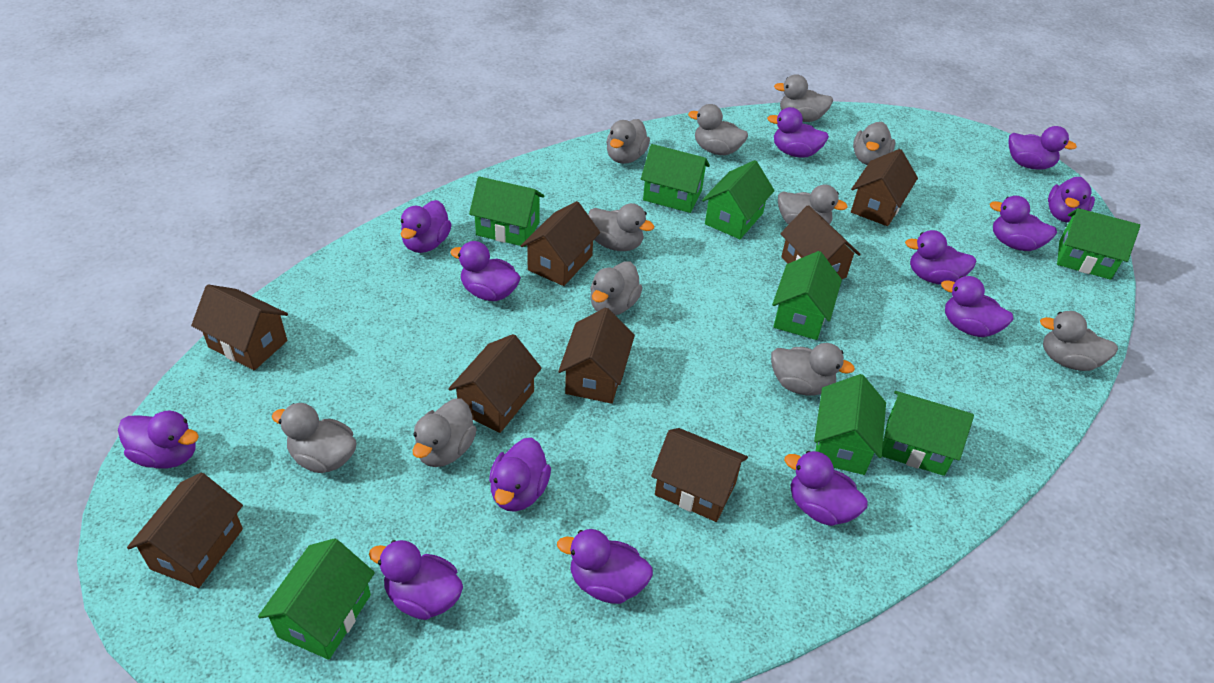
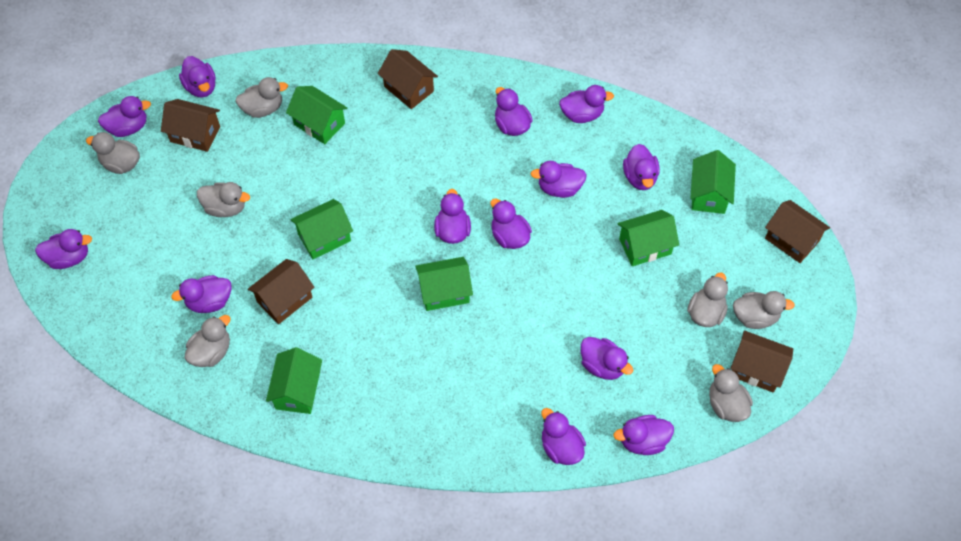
brown house: [127,473,243,588] [191,284,288,370] [448,334,542,433] [521,201,600,286] [558,308,635,404] [651,428,748,522] [780,205,861,279] [851,149,918,226] = 8 -> [161,99,220,152] [248,259,315,324] [378,49,438,109] [730,330,793,392] [765,200,830,263] = 5
green house: [258,538,375,660] [469,176,544,247] [641,144,710,213] [702,160,775,239] [772,251,842,340] [814,374,886,475] [882,391,974,476] [1057,208,1140,280] = 8 -> [266,347,322,414] [286,86,348,144] [290,199,353,259] [415,257,473,311] [618,210,679,266] [690,150,736,214] = 6
grey duck: [272,403,356,473] [412,398,477,467] [588,203,654,251] [590,261,643,315] [606,119,650,164] [688,104,748,155] [771,343,855,396] [774,74,833,122] [778,185,848,225] [853,122,896,165] [1040,311,1118,371] = 11 -> [86,132,140,174] [185,315,231,367] [197,182,250,217] [235,77,288,118] [687,272,728,327] [709,364,753,422] [733,291,795,329] = 7

